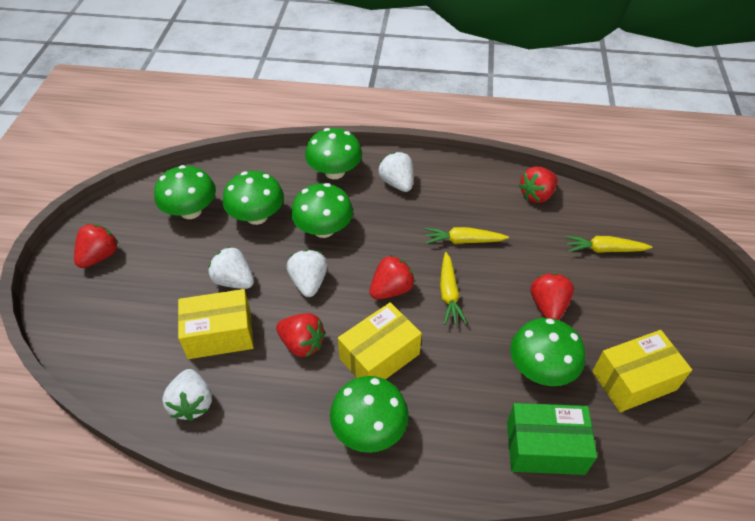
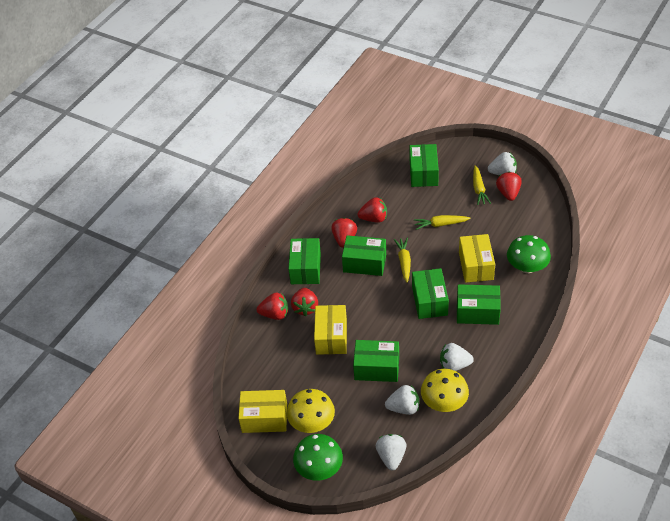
green box: [507,403,597,475] = 1 -> [289,238,321,284] [342,235,386,276] [353,340,399,382] [410,144,439,187] [412,268,449,319] [457,284,501,325] = 6
green mushroom: [154,165,216,219] [223,171,284,225] [291,183,353,238] [305,128,362,179] [330,376,409,453] [510,318,585,386] = 6 -> [293,434,343,481] [507,235,551,273] = 2
yellow mushroom: none = 0 -> [287,389,335,433] [421,369,469,412] = 2

